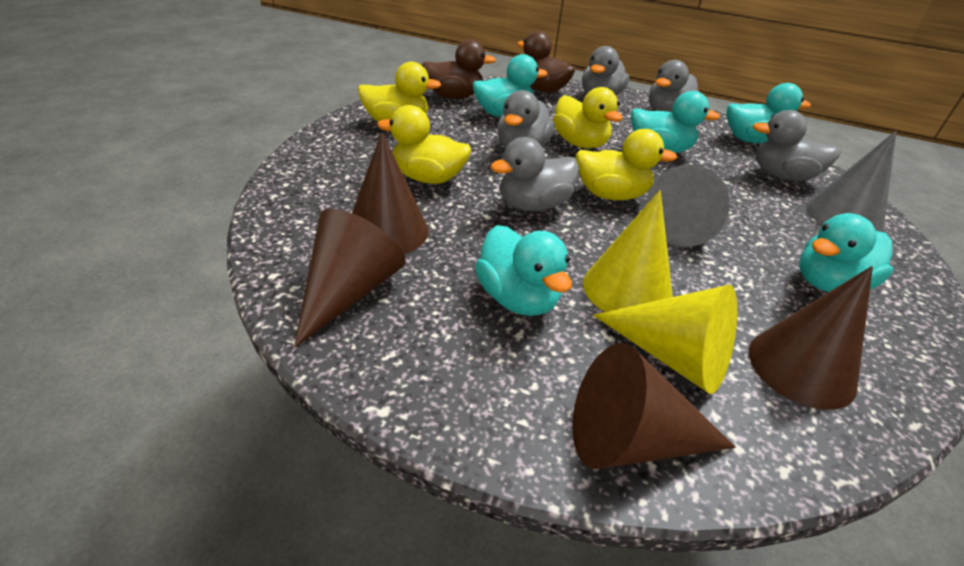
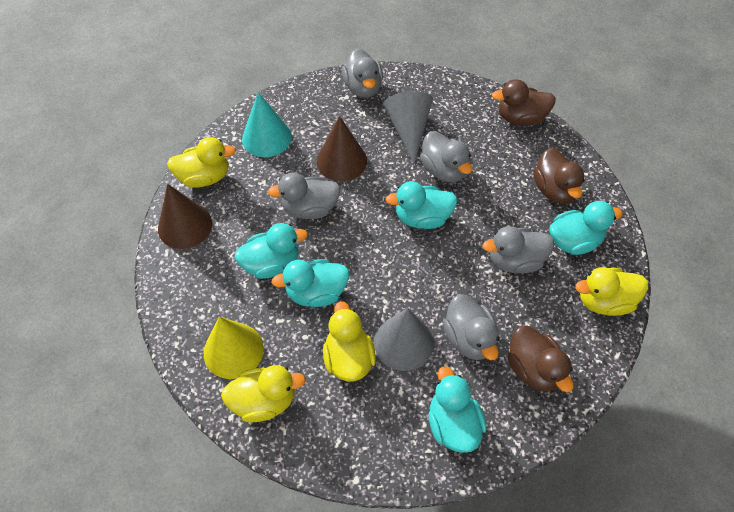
brown cone: [294,209,405,347] [352,132,429,254] [572,343,736,469] [749,266,873,410] = 4 -> [158,184,212,249] [317,116,367,181] = 2
brown duck: [422,39,496,99] [517,31,575,93] = 2 -> [492,79,556,126] [507,325,574,392] [533,148,584,204] = 3
turquoise cone: none = 0 -> [242,92,292,157] = 1
yellow cone: [583,190,673,312] [593,285,737,394] = 2 -> [204,317,264,379] = 1

